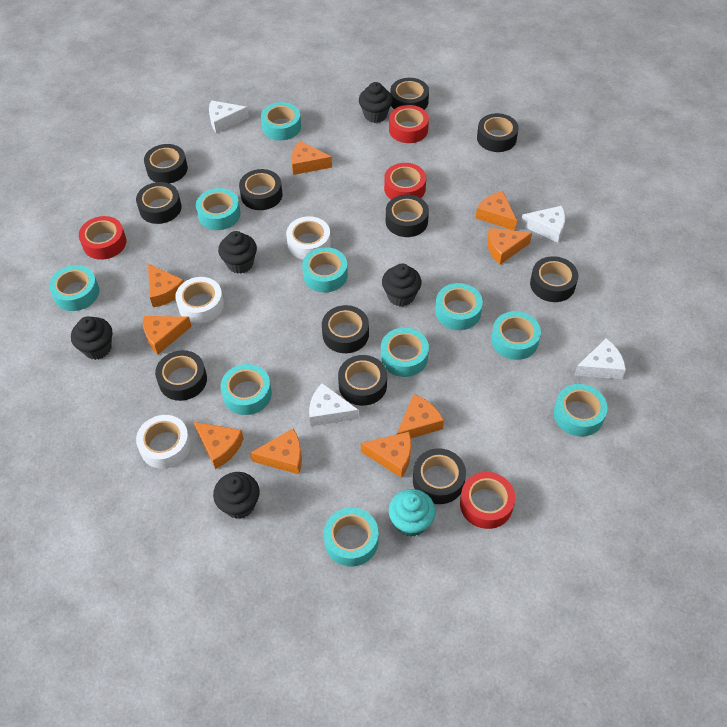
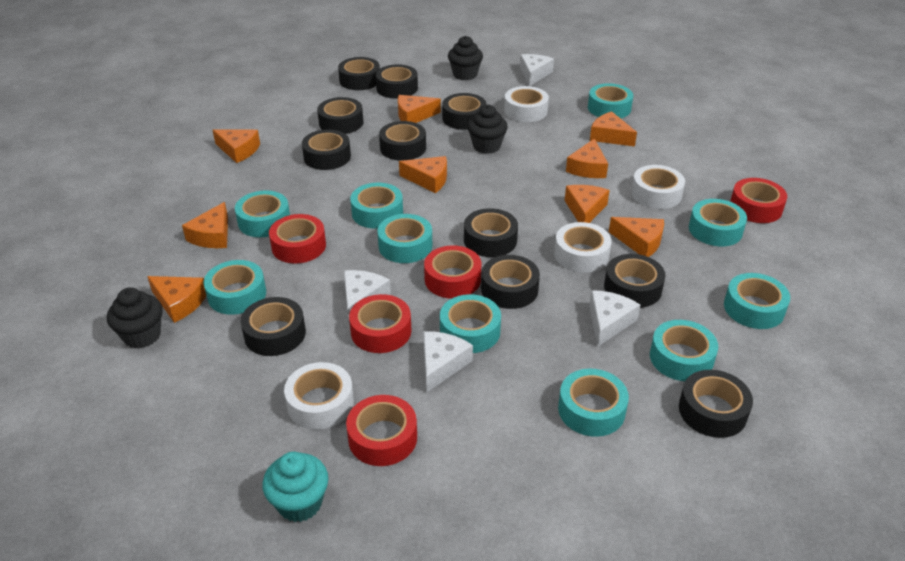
black cupcake: [71,316,112,360] [213,472,260,519] [218,231,257,274] [359,82,393,123] [382,264,422,307] = 5 -> [107,287,163,348] [448,36,483,80] [467,105,508,154] = 3
red tape: [79,216,126,260] [384,163,426,199] [389,105,429,143] [460,472,515,529] = 4 -> [269,214,326,264] [346,395,417,466] [349,294,411,353] [424,245,481,298] [730,178,787,223] = 5
white tape: [136,415,191,469] [175,277,224,323] [286,216,331,259] = 3 -> [284,362,354,430] [504,86,549,122] [554,222,612,273] [631,165,685,209] = 4

